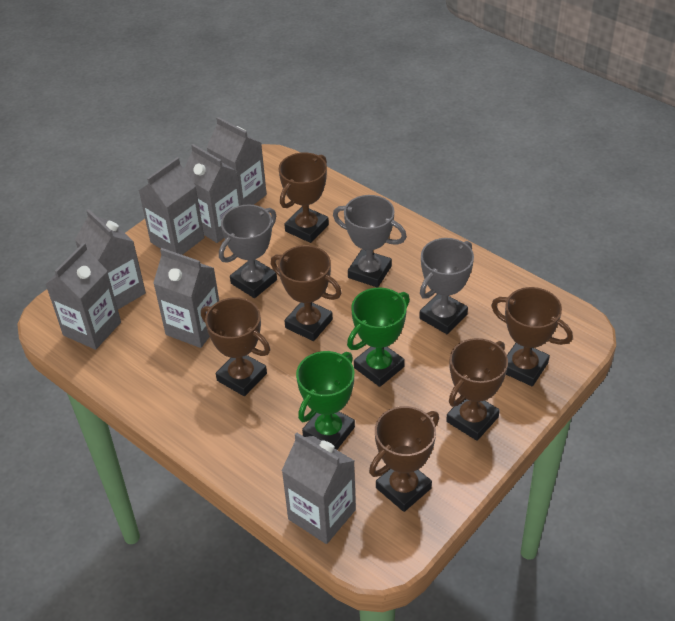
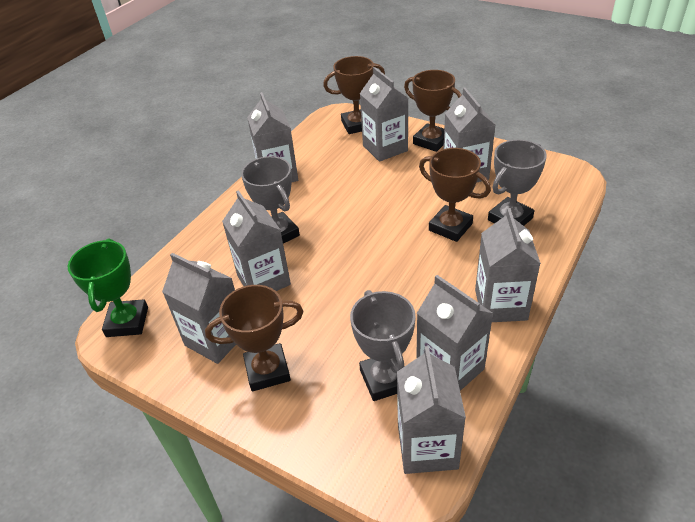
brown trophy: [201,297,270,396] [271,245,342,341] [279,152,329,243] [369,406,439,512] [446,338,508,441] [491,287,573,386] = 6 -> [205,285,304,391] [323,56,385,134] [404,70,462,152] [419,148,491,242] = 4
green trophy: [296,351,355,450] [347,288,410,387] = 2 -> [68,239,148,337] = 1
grey carton: [46,243,121,350] [75,209,146,309] [139,157,204,255] [153,248,219,348] [184,144,242,243] [206,117,267,205] [282,433,356,544] = 7 -> [162,253,236,364] [222,190,291,291] [247,92,298,182] [360,67,408,162] [397,346,466,474] [416,275,493,391] [443,88,495,183] [475,208,541,322] = 8

